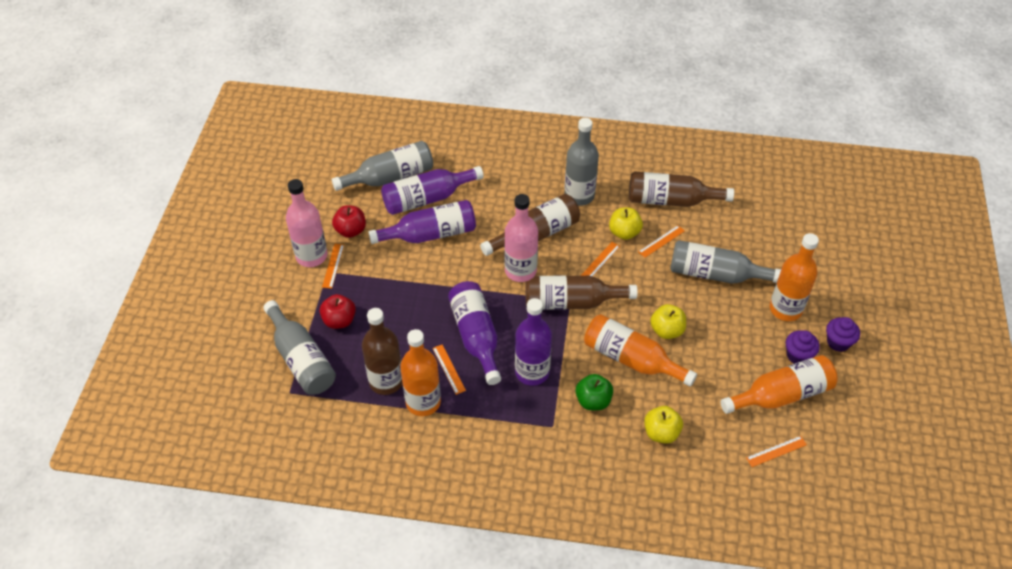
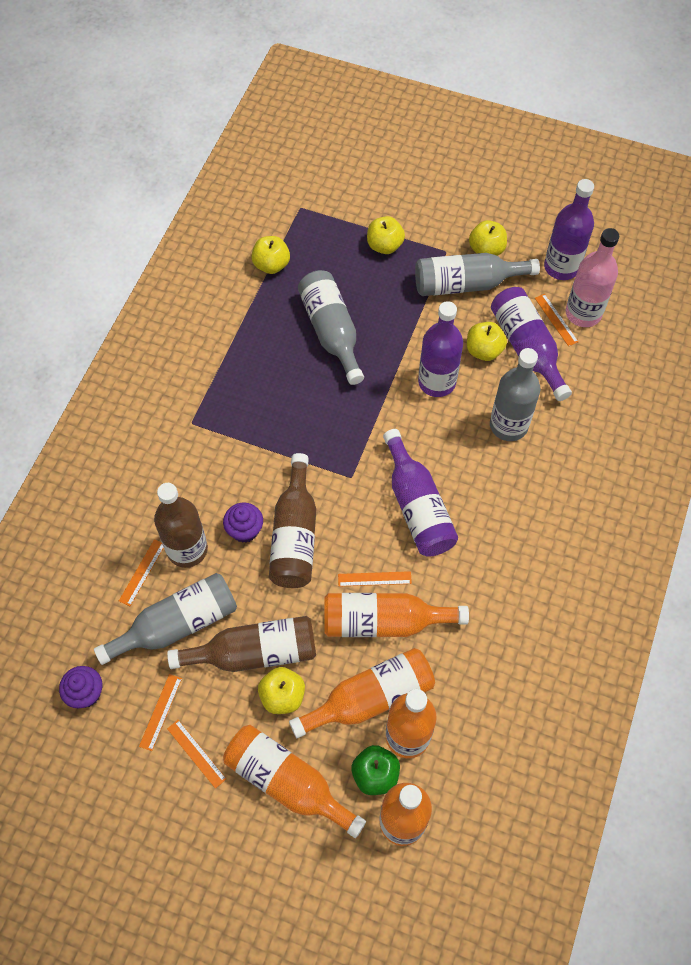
brown bottle: [362,308,402,395] [480,194,580,256] [525,276,638,310] [629,171,734,207] = 4 -> [154,483,208,568] [167,616,316,672] [269,453,316,588] = 3
orange bottle: [400,329,441,416] [584,314,697,387] [721,355,838,414] [770,233,819,321] = 4 -> [223,725,366,838] [289,648,435,738] [324,593,469,637] [379,783,432,846] [386,689,437,758] = 5
pink bottle: [286,179,327,267] [504,194,538,282] = 2 -> [566,228,619,327] = 1
red apple: [320,294,356,329] [332,205,366,238] = 2 -> none = 0
yellow apple: [609,207,643,240] [644,406,683,444] [650,304,686,339] = 3 -> [251,236,290,274] [258,667,305,714] [367,216,405,254] [467,322,507,361] [469,220,507,256] = 5

